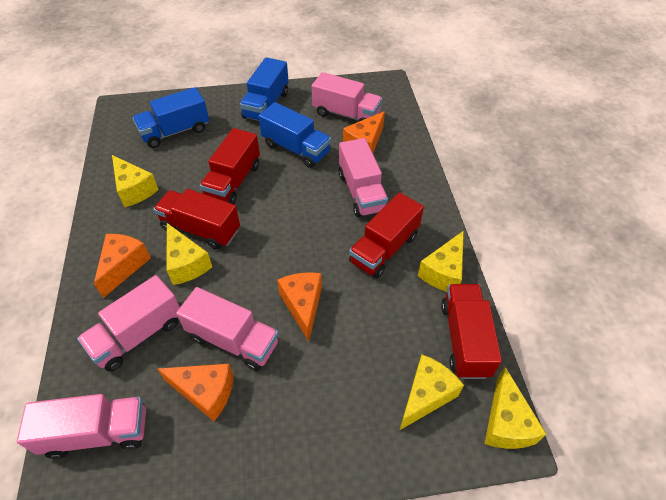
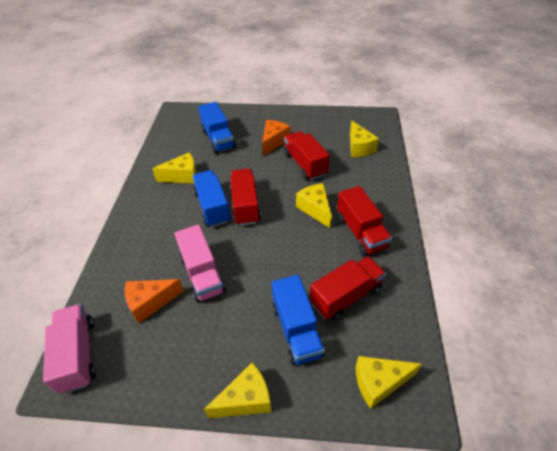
orange cheese: [94,234,151,298] [157,364,234,421] [277,272,322,341] [343,111,385,153] = 4 -> [125,279,184,323] [262,120,290,156] = 2
pink truck: [17,394,146,459] [77,275,180,372] [176,287,279,371] [312,72,382,122] [339,138,388,217] = 5 -> [43,304,96,394] [175,225,226,302] = 2

